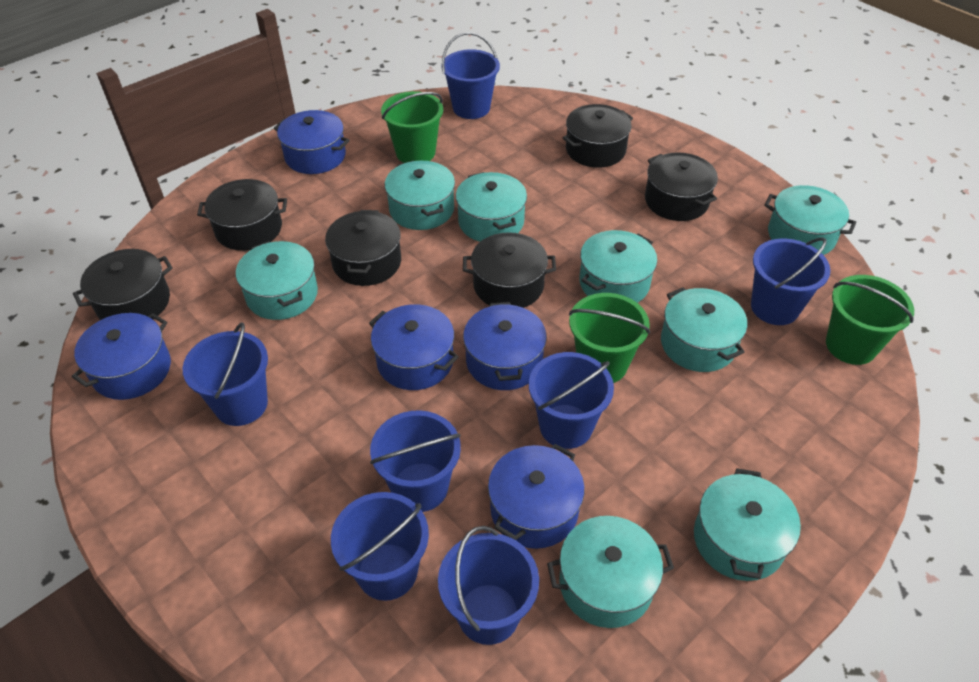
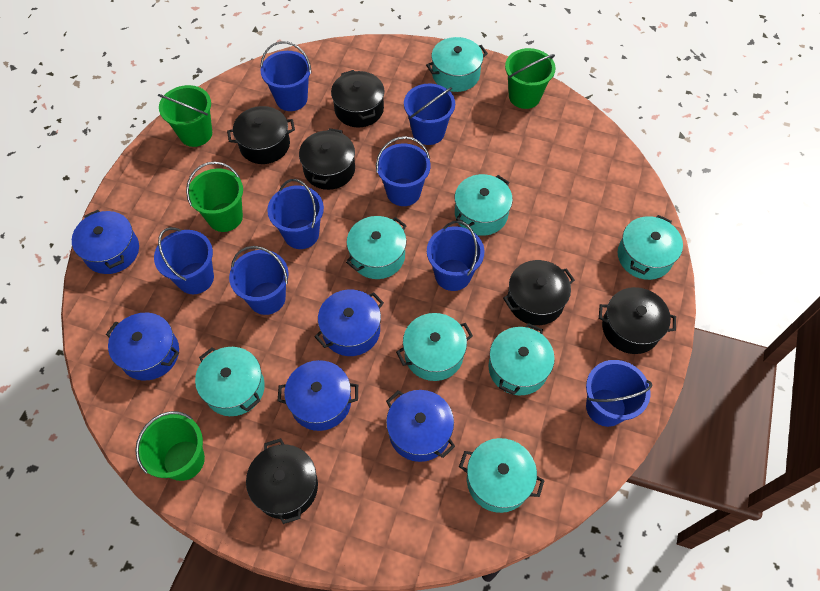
blue bucket: [183,322,268,426] [331,492,429,601] [370,410,461,512] [438,526,539,645] [441,32,500,119] [529,352,614,449] [751,237,831,325] = 7 -> [154,227,214,294] [229,246,289,315] [261,41,312,111] [267,179,324,249] [376,136,430,206] [404,84,455,145] [427,221,484,291] [586,360,652,427] = 8
green bucket: [381,91,443,163] [569,293,650,383] [826,275,914,365] = 3 -> [135,411,205,481] [158,85,212,147] [186,162,243,232] [505,48,556,109] = 4

